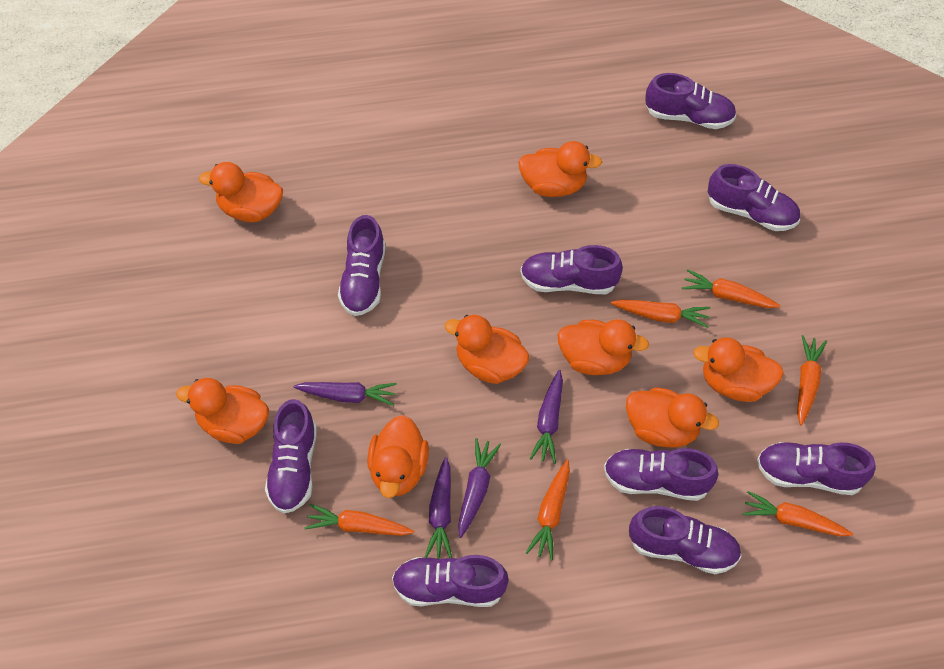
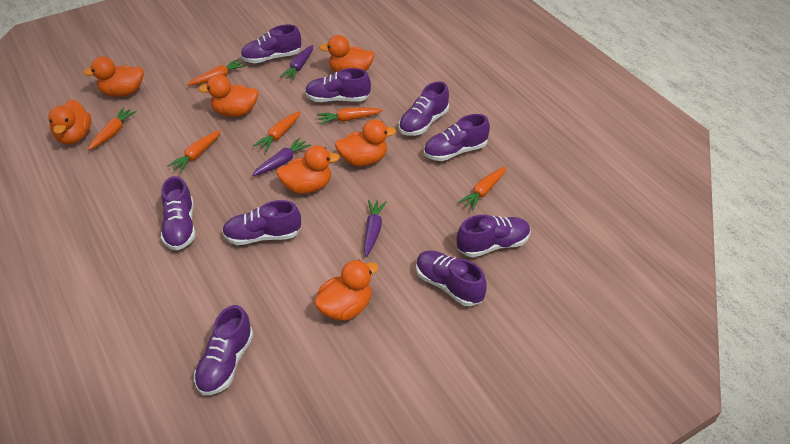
orange duck: [176,378,269,444] [199,162,283,222] [367,415,429,498] [445,315,529,384] [518,141,602,197] [558,319,649,375] [626,387,719,448] [693,337,784,402] = 8 -> [48,100,91,145] [83,56,144,97] [198,74,259,117] [276,145,340,194] [314,260,379,321] [319,35,375,72] [335,119,396,166] = 7
purple carrot: [294,382,397,406] [424,457,452,559] [458,438,501,538] [529,370,563,464] = 4 -> [252,137,311,176] [280,45,313,81] [364,200,386,257] = 3

